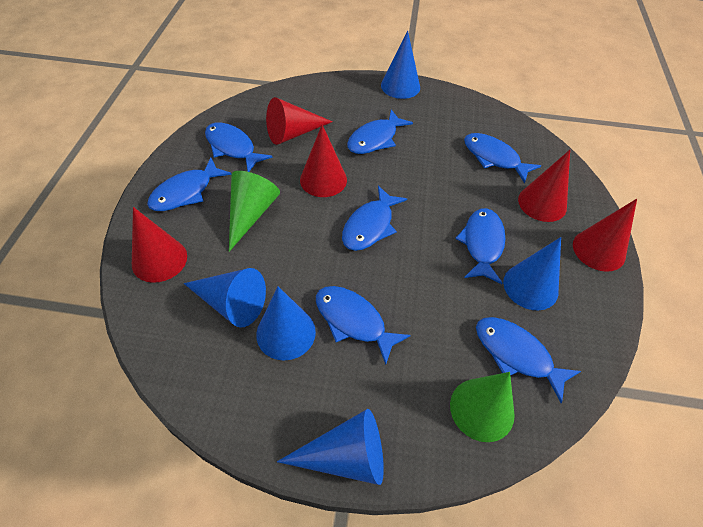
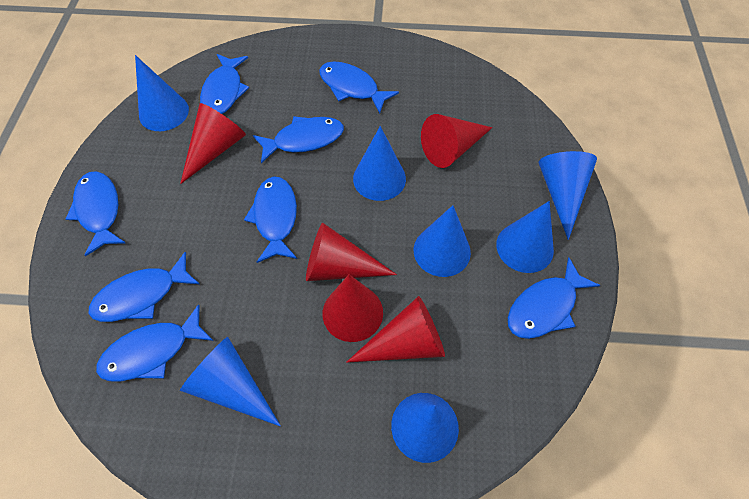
blue cone: [184,268,266,328] [256,286,316,360] [277,409,384,485] [381,31,420,99] [503,237,561,310] = 5 -> [135,55,189,131] [180,337,281,426] [353,126,406,201] [391,393,459,463] [414,205,471,277] [496,201,554,273] [539,151,597,240] = 7
green cone: [229,171,280,252] [450,372,515,442] = 2 -> none = 0

